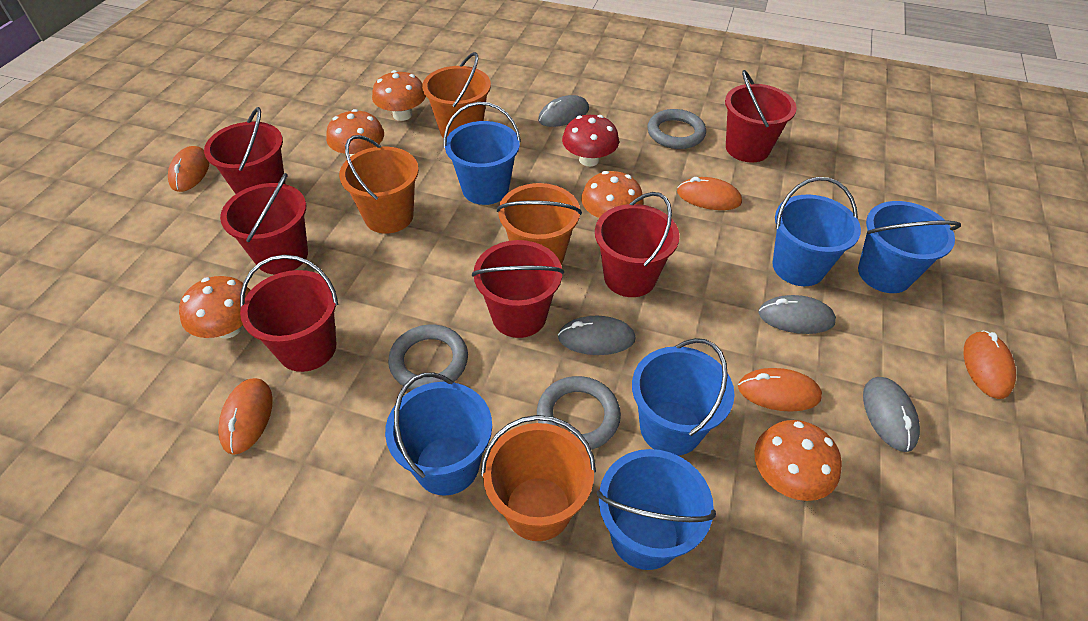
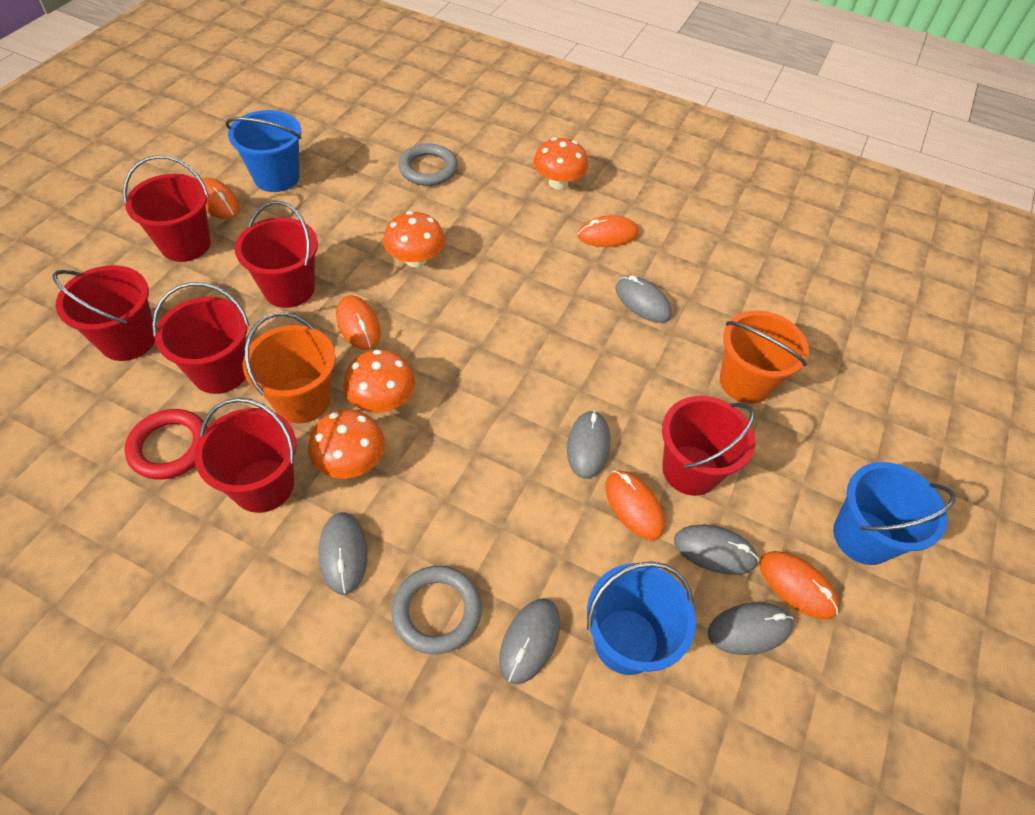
blue bucket: [385,372,492,496] [443,102,521,205] [597,449,716,570] [632,338,735,456] [773,177,861,286] [858,201,961,293] = 6 -> [226,110,301,192] [587,561,696,675] [833,462,956,565] = 3
grey mouse: [538,95,589,127] [558,316,636,355] [758,295,836,334] [863,377,920,452] = 4 -> [318,512,368,595] [499,598,560,684] [567,410,610,479] [615,275,672,323] [674,525,759,575] [708,602,794,655] = 6
grey ring: [388,325,468,390] [537,376,621,450] [647,109,706,149] = 3 -> [391,566,482,654] [398,143,458,186] = 2
orange bucket: [339,135,419,234] [422,52,491,138] [481,415,596,541] [497,183,582,264] = 4 -> [243,312,336,423] [720,311,809,404] = 2
orange mushroom: [179,276,251,338] [326,109,384,157] [372,70,426,121] [581,171,643,218] [754,420,842,501] = 5 -> [308,410,385,479] [343,350,415,413] [383,211,445,267] [533,137,588,190] = 4
red mushroom: [562,115,619,166] = 1 -> none = 0
red ring: none = 0 -> [124,409,208,479] = 1

